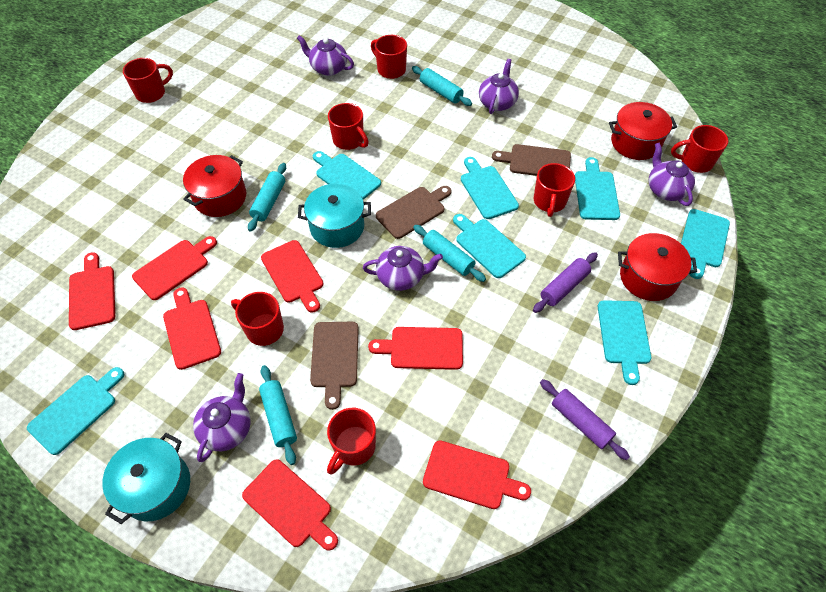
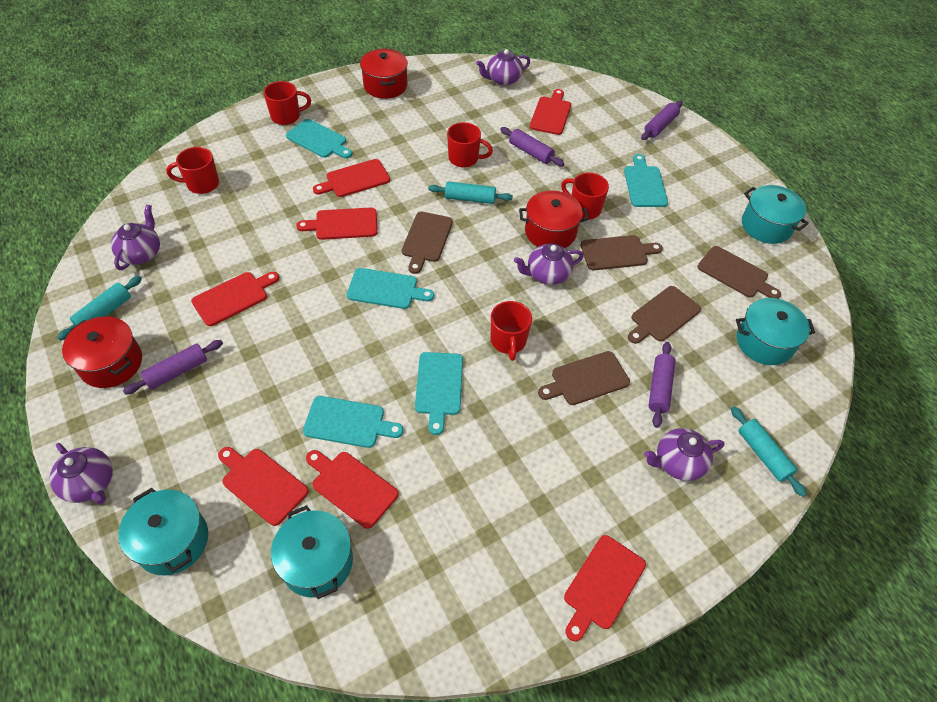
brown cutting board: [310,322,359,410] [376,186,452,239] [492,144,571,176] = 3 -> [402,212,453,274] [538,351,630,405] [581,235,663,270] [628,286,701,344] [697,246,781,299] = 5
purple rolling pin: [533,252,598,313] [540,379,630,460] = 2 -> [123,340,223,394] [500,127,565,166] [641,101,683,140] [648,342,676,428] = 4
red mug: [123,58,173,103] [231,292,284,346] [327,408,376,475] [328,103,369,150] [371,35,407,79] [534,163,575,217] [671,125,728,173] = 7 -> [166,147,219,194] [263,81,311,125] [447,122,493,168] [491,301,532,361] [561,173,609,219] = 5
turquoise cutting board: [27,367,124,455] [313,151,381,200] [453,214,526,278] [461,157,519,219] [575,157,620,220] [598,300,651,385] [681,209,730,279] = 7 -> [286,119,352,158] [303,396,403,448] [347,268,434,309] [415,352,463,435] [624,154,668,207] = 5
turquoise pot: [102,433,190,524] [298,184,371,248] = 2 -> [118,488,208,575] [271,505,353,599] [736,298,815,365] [742,185,809,244] = 4
turquoise rolling pin: [248,163,286,232] [259,365,297,465] [412,66,472,106] [413,225,486,282] = 4 -> [57,276,142,341] [428,181,513,204] [731,406,807,497] = 3

